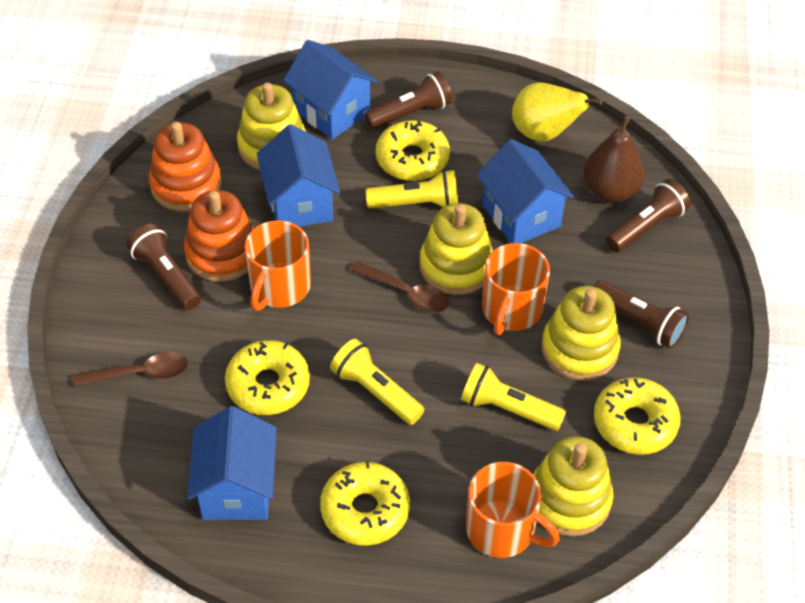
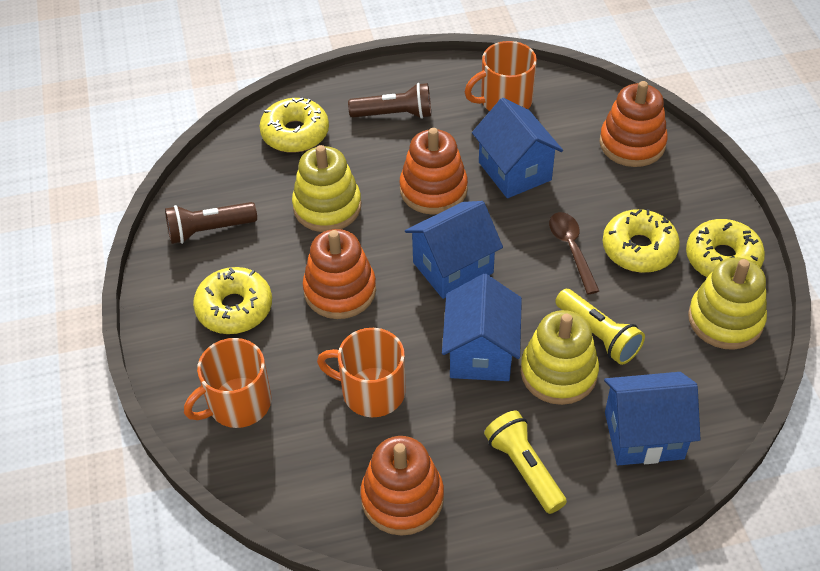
brown flashlight: [127,224,201,310] [364,71,453,129] [594,280,689,349] [606,179,691,252] = 4 -> [165,202,257,244] [348,83,431,119] = 2
brown pear: [583,116,645,203] = 1 -> none = 0
brown spoon: [73,352,188,386] [351,261,449,313] = 2 -> [549,212,599,294] = 1
orange stacking toy: [149,122,222,212] [184,190,254,282] = 2 -> [303,229,376,319] [360,436,444,536] [400,128,468,215] [599,81,668,167] = 4
yellow flashlight: [330,339,424,425] [366,170,458,209] [461,363,566,431] = 3 -> [484,411,567,514] [555,289,645,365] = 2
yellow pear: [512,82,602,142] = 1 -> none = 0
yellow stacking toy: [237,83,306,170] [420,203,493,295] [533,436,613,536] [541,286,621,380] = 4 -> [292,145,361,232] [521,310,599,405] [688,257,767,350] = 3

